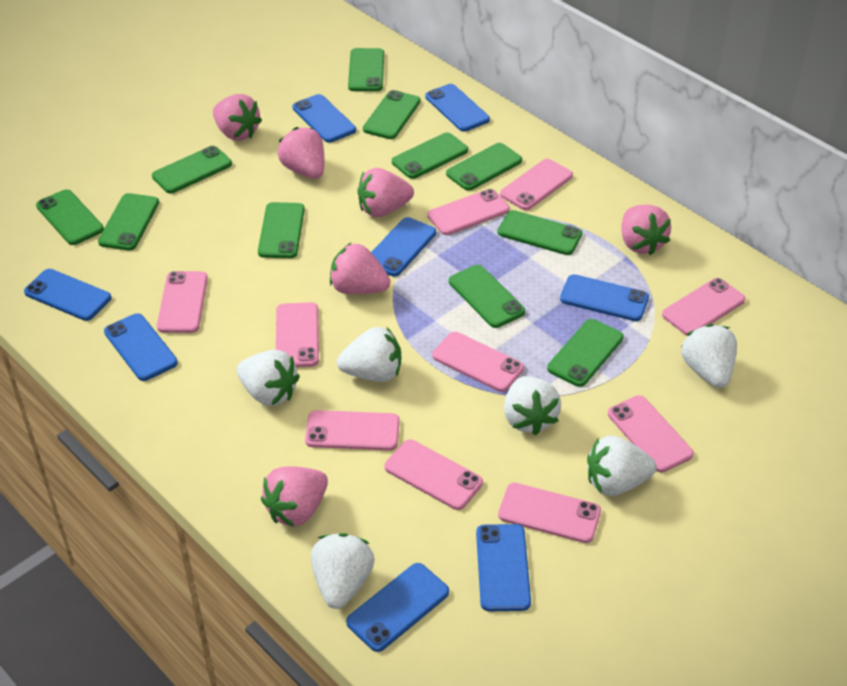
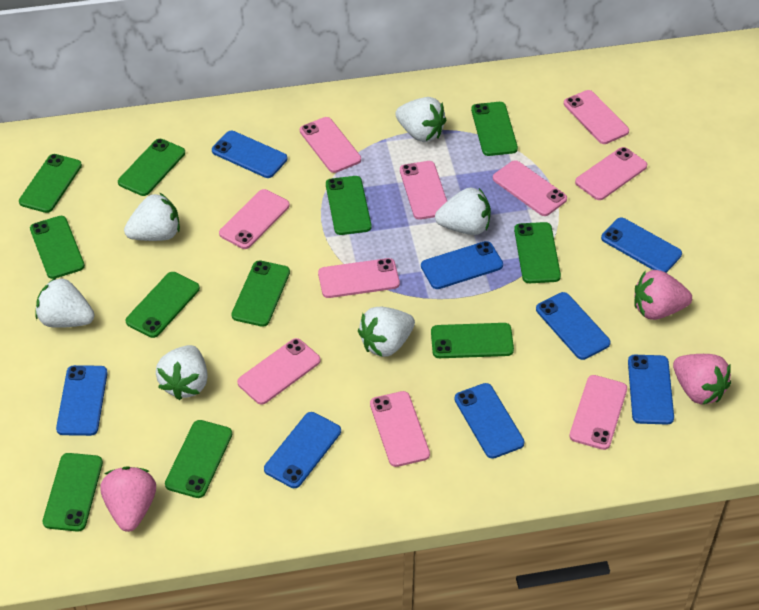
pink strawberry: [213,94,262,140] [261,466,328,527] [278,127,324,179] [330,243,390,294] [357,168,414,217] [621,205,671,255] = 6 -> [101,466,156,532] [634,270,692,320] [673,354,731,405] = 3

